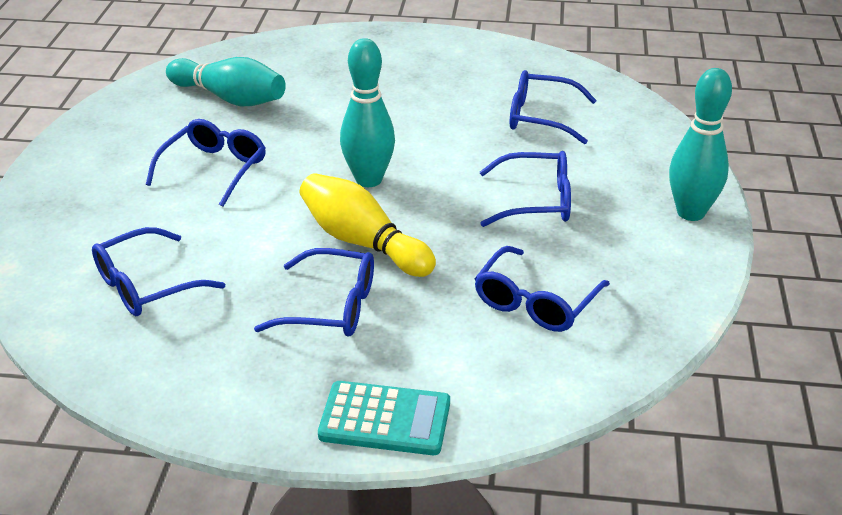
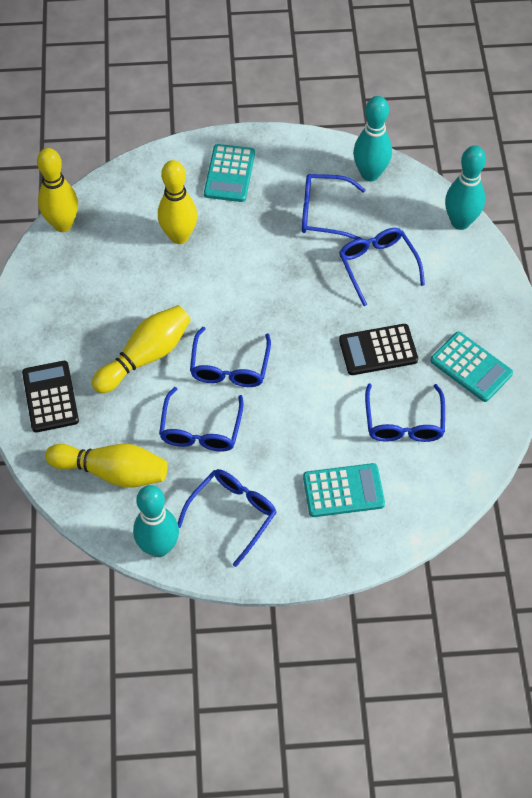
black calculator: none = 0 -> [22,361,79,433] [339,324,418,375] = 2
turquoise calculator: [318,381,450,455] = 1 -> [204,144,255,202] [303,463,385,517] [431,332,513,402] = 3
yellow bowling pin: [299,173,436,277] = 1 -> [37,148,78,232] [45,444,167,488] [92,305,191,393] [158,160,197,244] = 4

